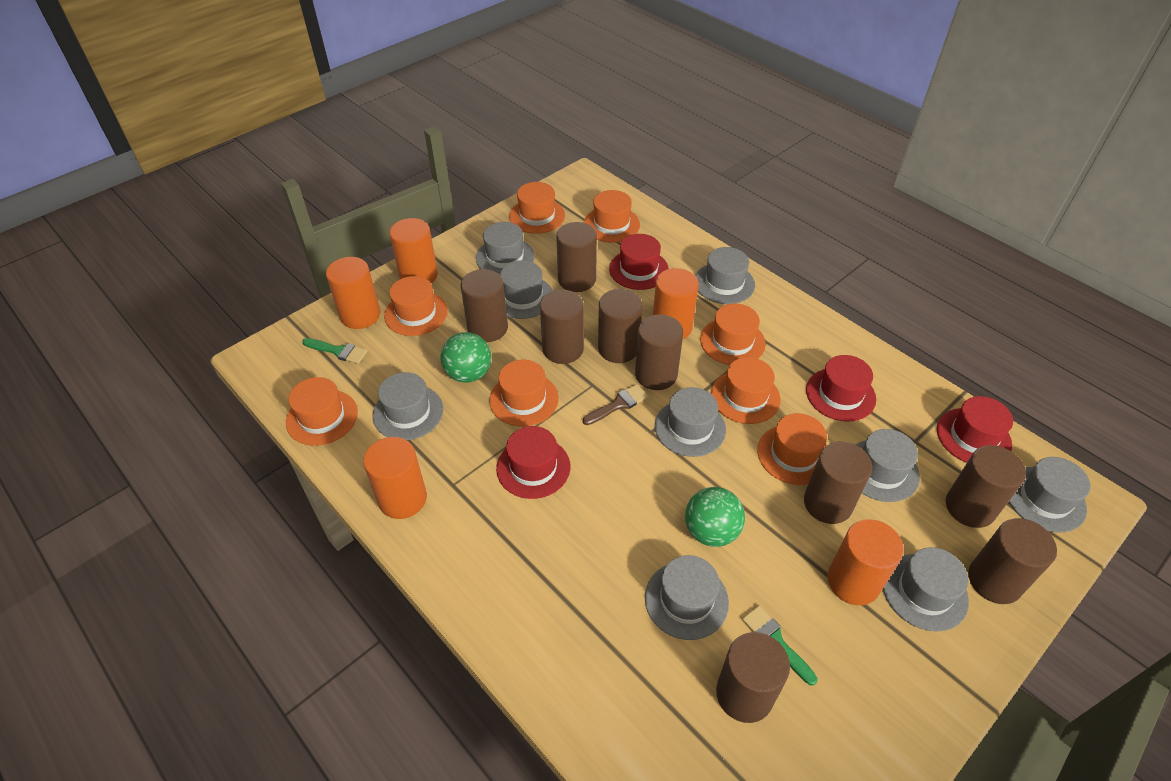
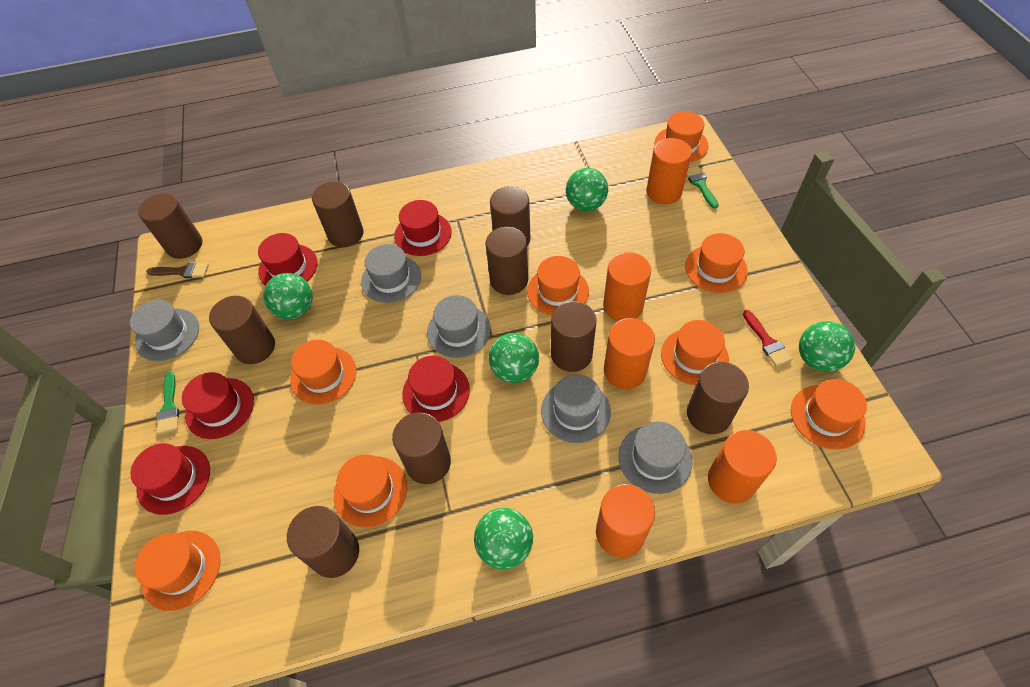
green ball: [440,332,491,383] [685,487,745,547] = 2 -> [263,273,313,319] [474,508,533,570] [489,333,539,383] [566,168,608,211] [799,321,855,372] = 5
grey hat: [372,372,443,440] [476,222,534,275] [500,260,553,319] [645,555,729,640] [655,387,726,457] [695,247,755,304] [855,429,920,502] [883,547,969,631] [1009,457,1091,532] = 9 -> [130,300,199,361] [361,244,421,303] [427,295,491,358] [541,374,611,443] [618,421,693,494] = 5
red brush: none = 0 -> [743,310,793,367] = 1
red hat: [496,426,570,499] [609,234,669,290] [806,355,876,422] [937,396,1013,463] = 4 -> [130,443,210,515] [182,372,254,439] [258,233,318,286] [394,200,452,256] [402,356,470,422] = 5

